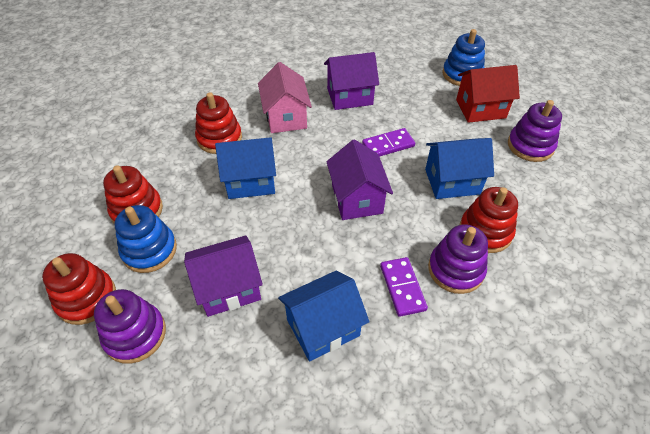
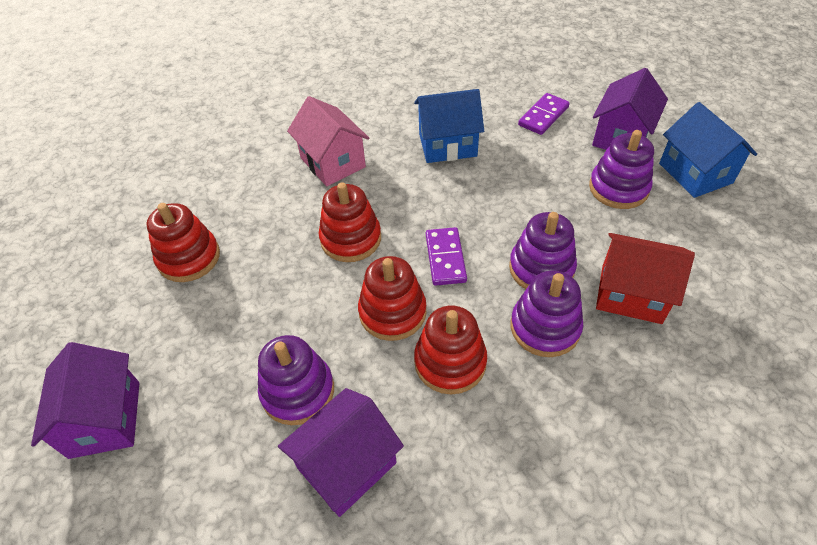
blue house: [215,137,276,199] [278,270,369,362] [425,138,494,199] = 3 -> [414,89,484,163] [659,102,757,198] = 2
blue stacking toy: [115,205,177,273] [442,29,485,86] = 2 -> none = 0
purple stacking toy: [94,289,166,364] [428,225,488,294] [508,100,562,162] = 3 -> [258,335,334,425] [509,212,577,289] [511,270,583,357] [589,130,654,209] = 4

